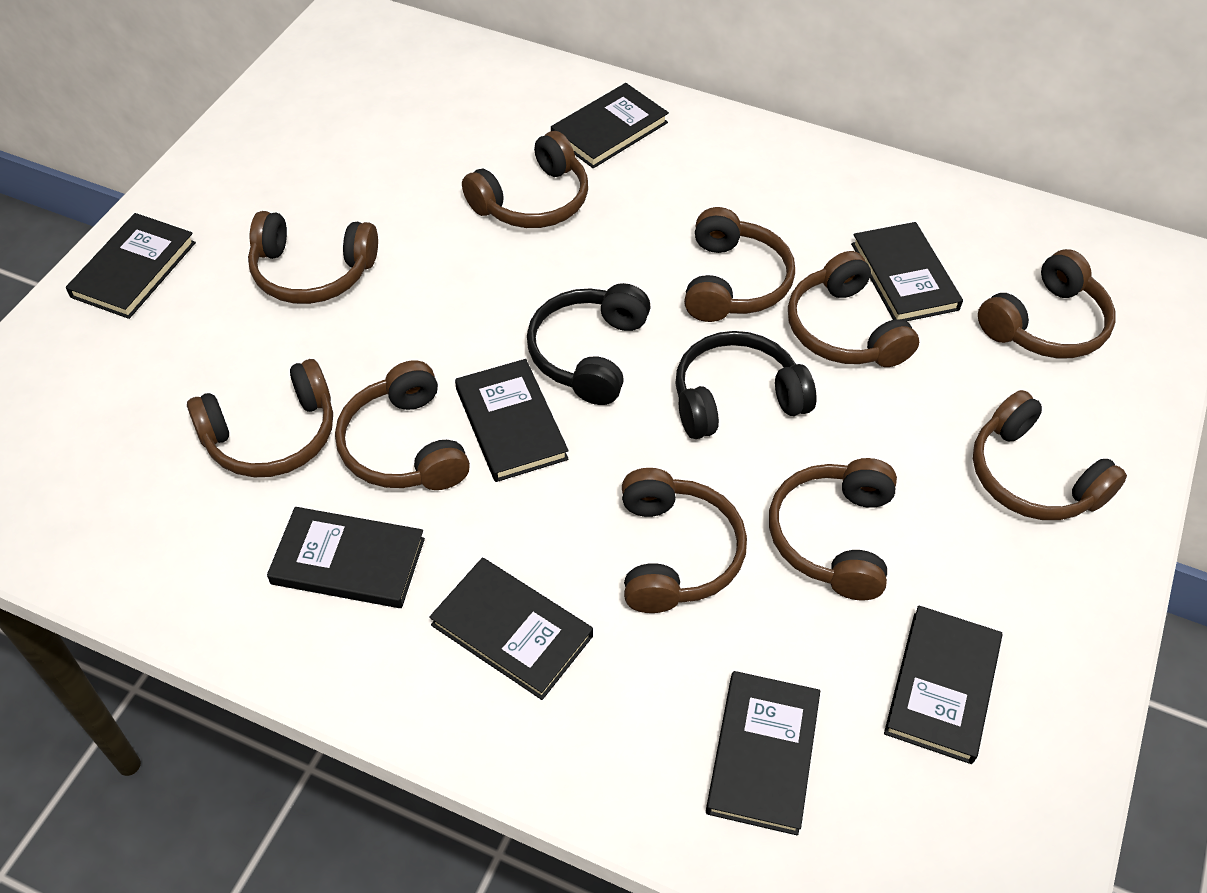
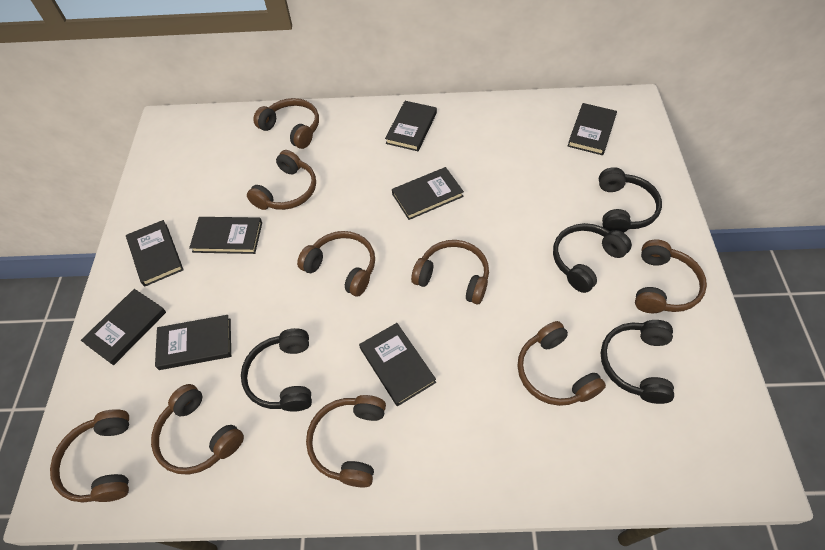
black headphones: [527,283,651,405] [676,331,816,439] = 2 -> [241,328,312,412] [553,223,632,293] [599,167,662,233] [601,320,674,404] = 4
brown headphones: [187,359,333,477] [248,211,378,304] [335,360,470,490] [462,131,588,228] [622,468,747,613] [684,207,795,322] [769,458,897,600] [788,251,919,367] [973,390,1127,520] [978,249,1115,358] = 10 -> [50,409,129,503] [151,384,244,475] [247,150,316,210] [253,98,319,149] [297,231,375,296] [306,395,386,487] [411,240,489,304] [517,321,606,406] [635,240,707,313] = 9

